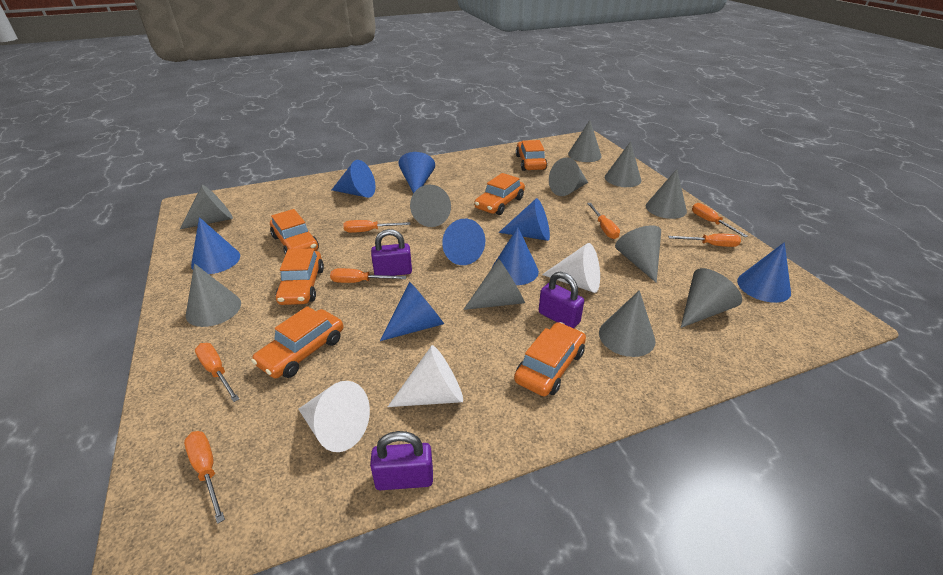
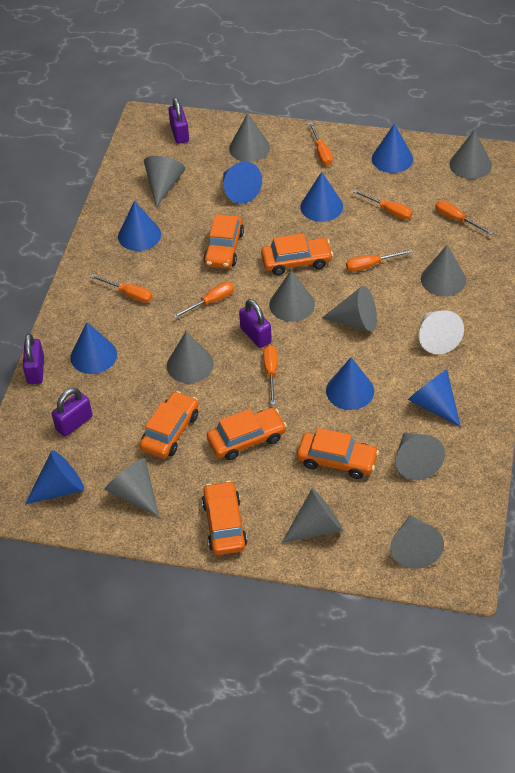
purple padlock: [370,431,433,490] [371,229,412,276] [539,272,584,328] = 3 -> [23,333,44,384] [52,388,92,437] [169,97,189,144] [239,299,272,348] = 4
white cone: [298,381,370,452] [388,345,463,407] [542,243,600,293] = 3 -> [419,310,464,354] = 1

